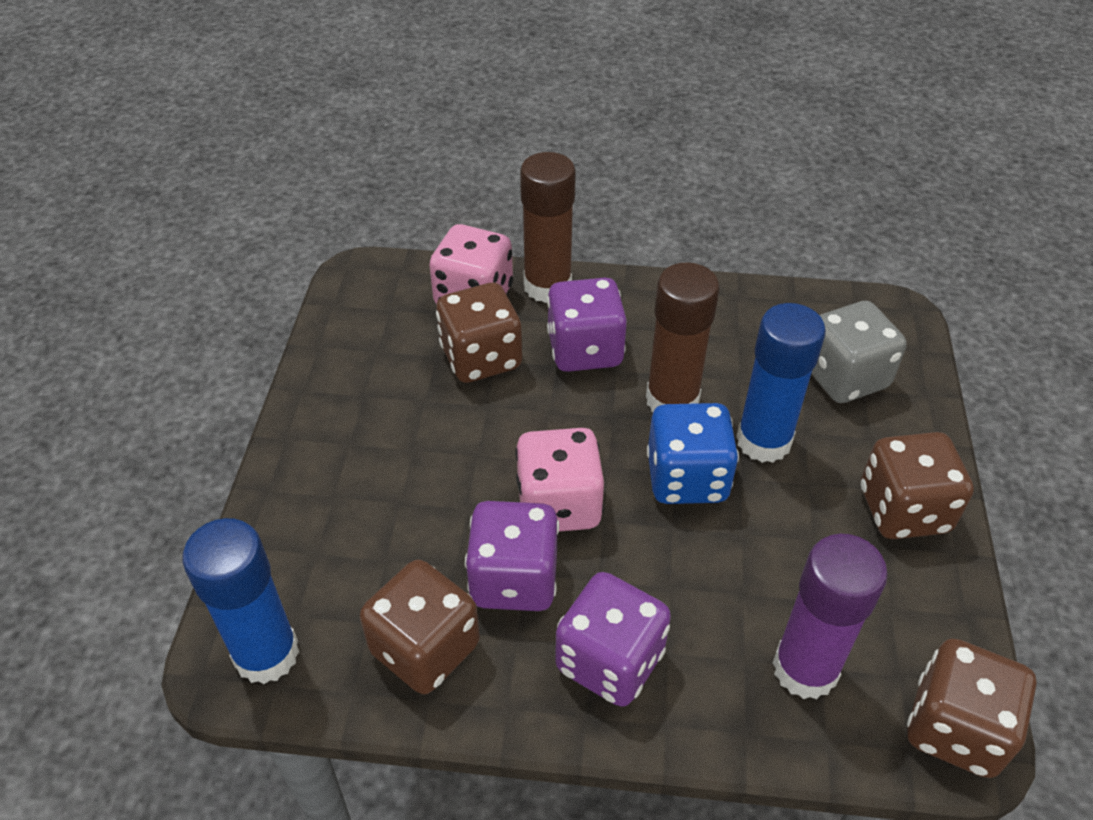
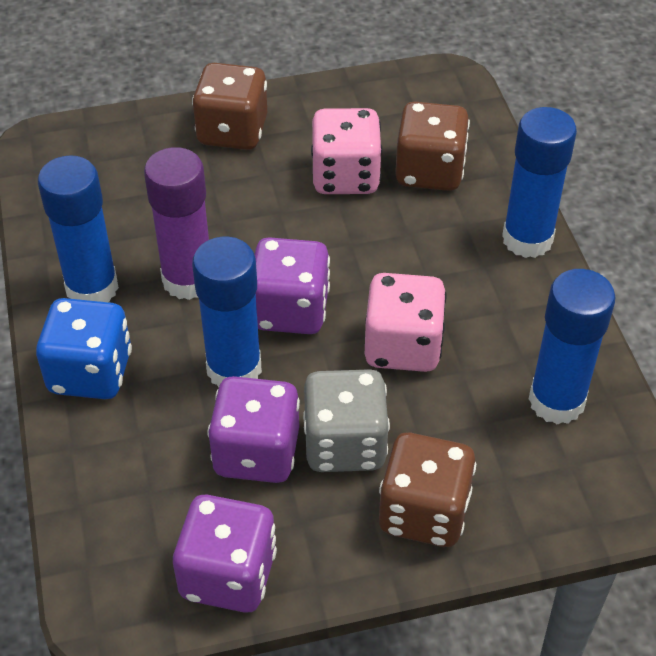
blue glue stick: [182,518,299,684] [736,303,826,463] = 2 -> [38,155,119,302] [192,237,262,387] [502,107,577,258] [529,269,615,425] = 4
brown dice: [360,560,480,694] [436,283,522,383] [861,432,974,539] [907,639,1037,778] = 4 -> [192,63,267,150] [379,432,476,547] [395,102,470,191] = 3
brown glue stick: [520,152,576,303] [646,262,720,412] = 2 -> none = 0

